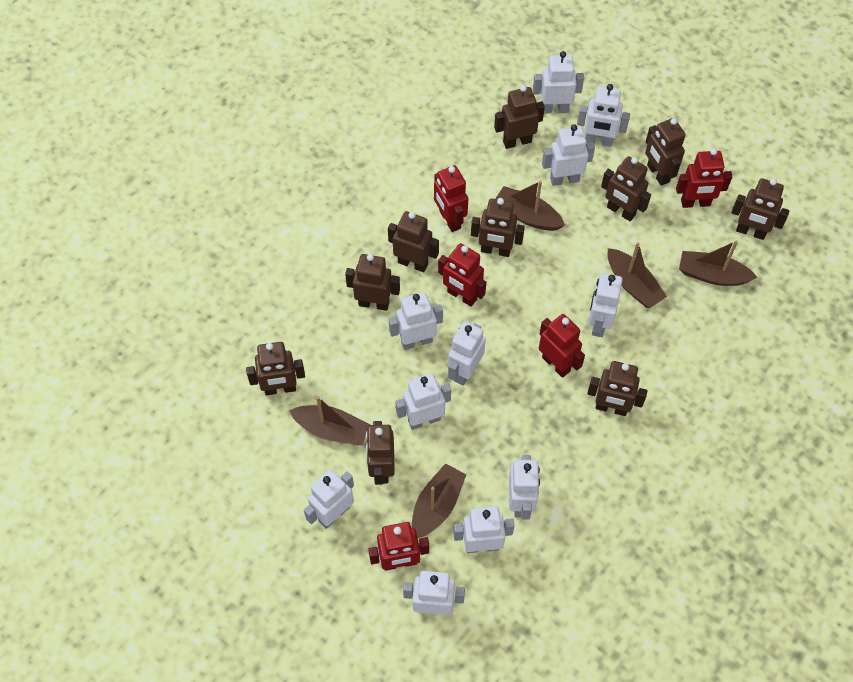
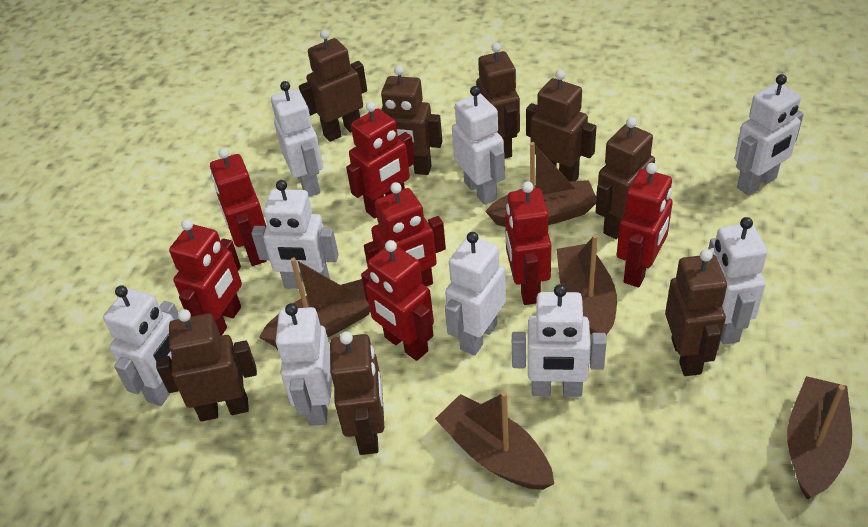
brown robot: [246,342,305,395] [345,254,400,311] [366,421,395,485] [388,211,439,272] [471,198,525,257] [494,85,545,149] [587,361,647,416] [601,156,651,221] [645,118,686,186] [731,178,790,240] = 10 -> [156,309,257,421] [299,30,367,142] [330,331,384,455] [381,65,443,175] [476,43,520,159] [526,70,597,182] [596,117,655,239] [665,249,727,376] = 8
red robot: [368,522,429,571] [434,165,468,232] [438,243,486,307] [539,314,585,378] [676,148,732,208] = 5 -> [169,219,242,336] [210,148,267,266] [346,102,415,219] [361,240,434,361] [364,182,446,287] [505,181,551,305] [617,163,673,287] = 7
white robot: [304,469,354,529] [389,292,443,350] [395,373,451,430] [403,571,465,615] [448,322,486,386] [453,506,515,553] [509,455,540,520] [533,51,584,113] [542,124,595,186] [577,84,630,147] [588,273,622,337] = 11 -> [103,285,179,406] [251,180,339,289] [271,81,323,197] [275,303,332,426] [445,232,506,356] [452,86,505,205] [512,284,607,397] [708,217,768,344] [735,74,804,195] = 9

